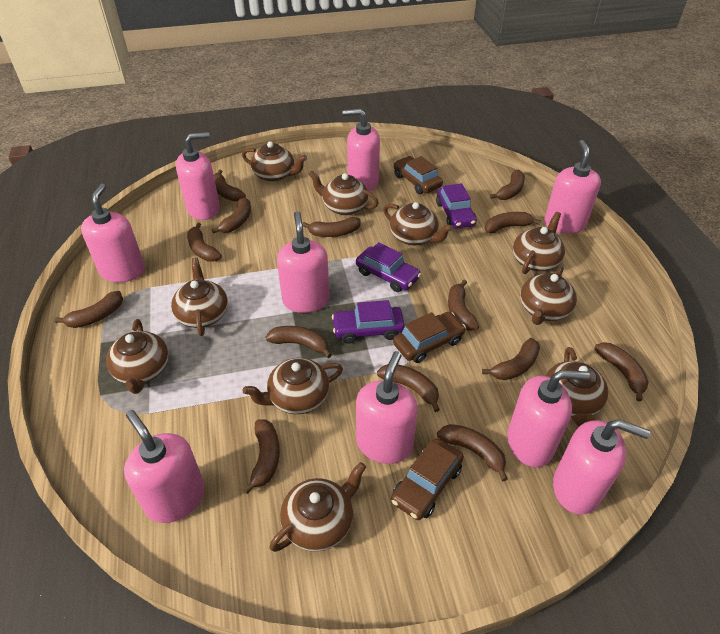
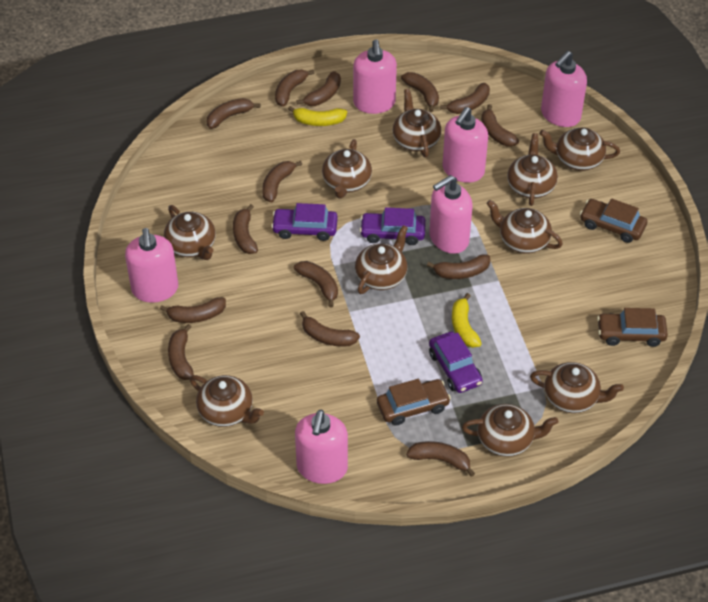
pink soap dispenser: [81,184,145,283] [124,410,205,523] [176,132,220,220] [277,211,330,313] [343,109,380,191] [356,351,418,464] [507,370,590,467] [544,140,601,234] [553,419,650,515] = 9 -> [125,228,178,303] [295,410,348,484] [353,39,397,114] [429,175,473,254] [442,107,488,183] [541,51,587,127] = 6
yellow banana: none = 0 -> [288,106,347,126] [452,293,482,348] = 2

